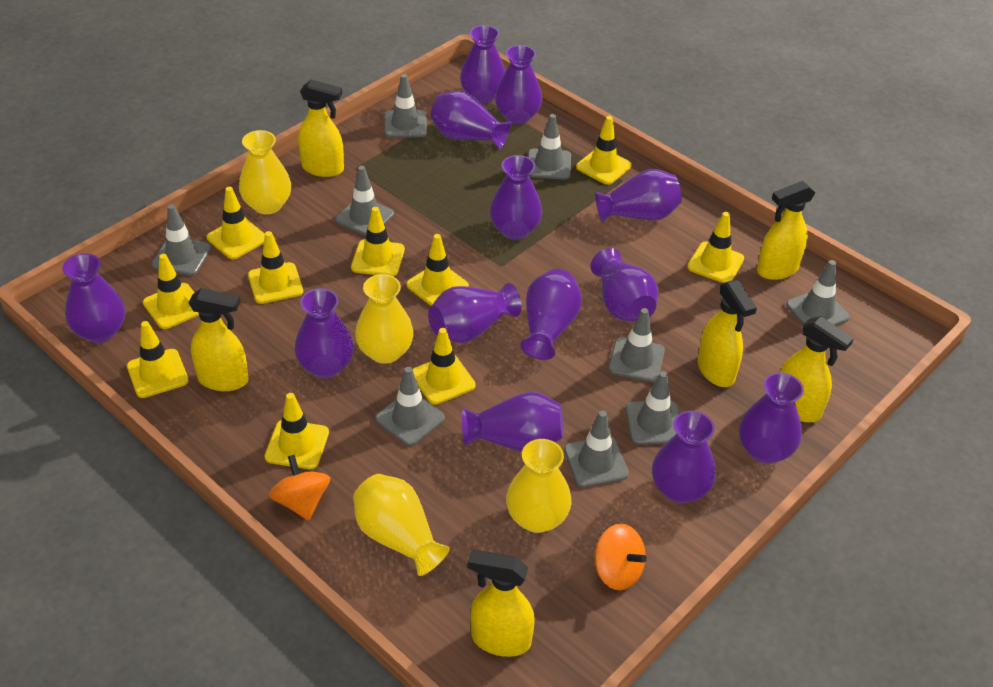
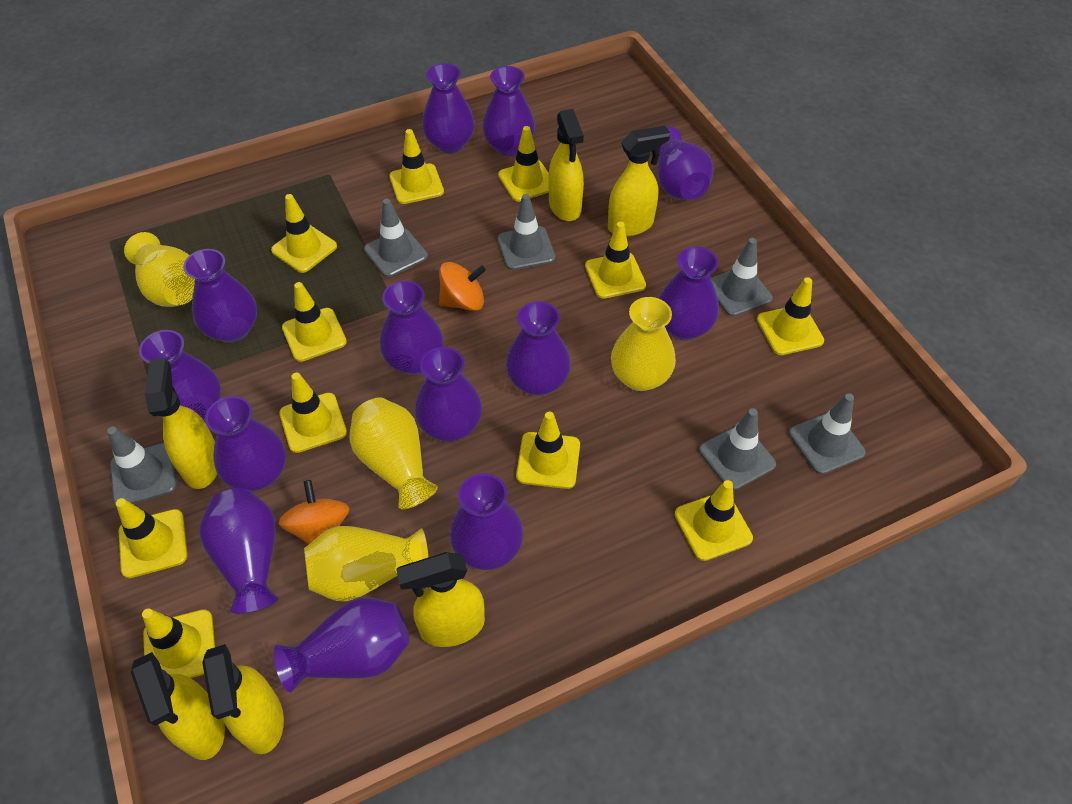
grey traffic cone: [152,204,211,276] [335,166,394,236] [375,367,445,446] [384,74,427,138] [528,114,571,180] [564,410,629,487] [608,308,665,382] [625,371,679,445] [786,260,850,326] = 9 -> [107,427,177,504] [364,199,428,277] [498,194,555,270] [699,408,776,490] [711,238,773,317] [789,393,866,474] = 6
yellow traffic cone: [127,321,189,398] [143,254,199,329] [207,187,265,259] [248,231,303,304] [264,393,329,469] [351,207,405,277] [406,234,469,306] [412,328,476,405] [576,116,632,185] [687,212,744,283] = 10 -> [116,498,187,578] [142,608,215,678] [271,194,337,273] [279,373,347,453] [282,282,347,362] [389,129,444,204] [498,126,549,202] [516,412,580,489] [585,222,646,299] [675,480,753,561] [757,277,824,355] = 11

